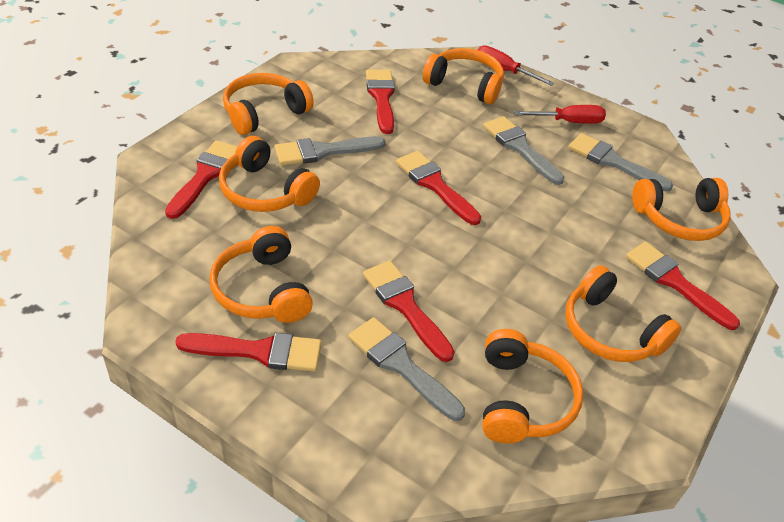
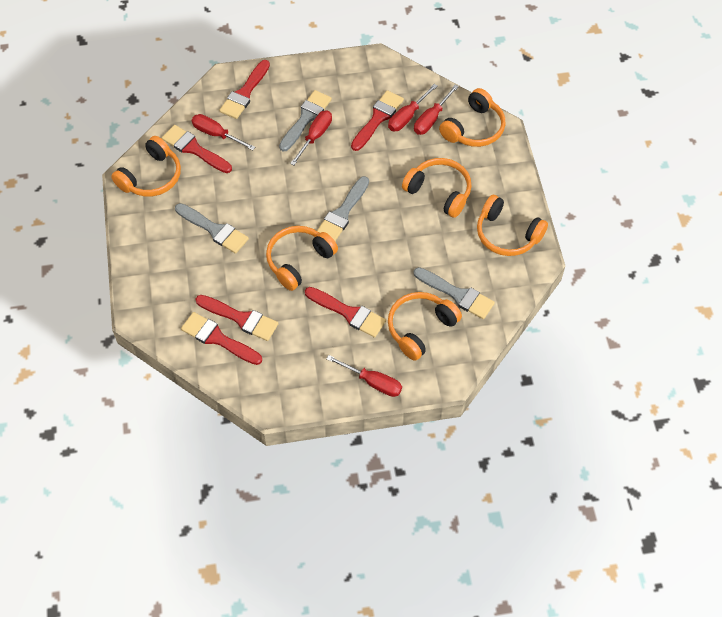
orange headphones: [209,226,313,323] [219,136,320,212] [223,73,314,135] [423,48,504,104] [482,329,583,444] [565,265,681,362] [632,178,731,241] = 7 -> [111,136,181,197] [266,226,338,291] [388,292,462,361] [402,158,472,218] [439,88,506,147] [477,195,548,256] = 6
red screwdriver: [478,45,555,86] [514,105,606,124] = 2 -> [192,114,255,150] [290,111,332,165] [326,355,402,397] [388,84,437,131] [414,85,459,135] = 5

